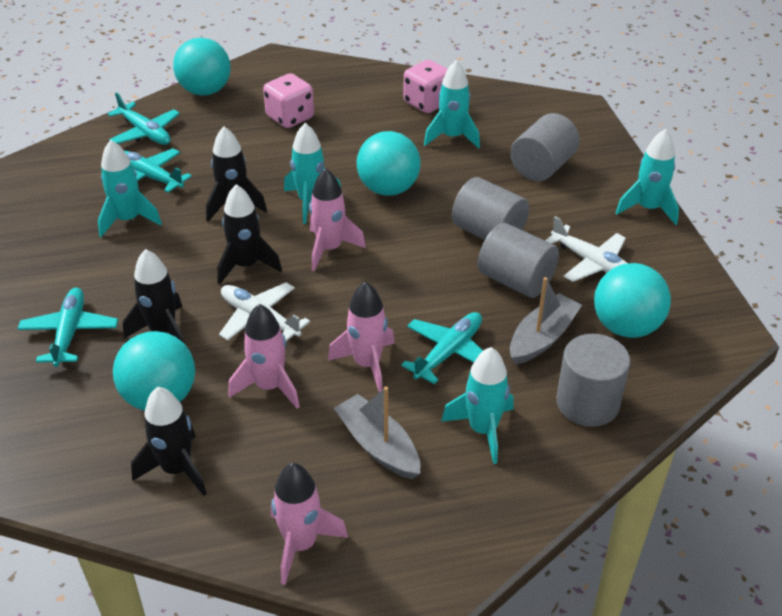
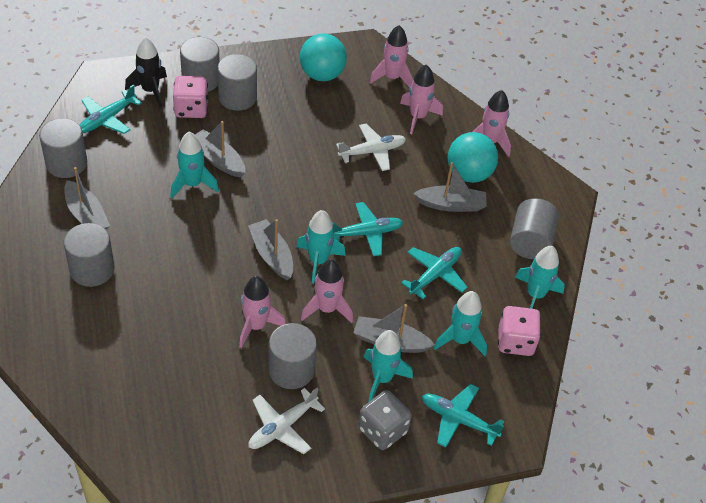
black rocket: [123,249,185,344] [131,387,207,496] [206,127,267,222] [217,184,282,285] = 4 -> [125,37,167,107] = 1
grey boat: [334,386,420,479] [510,277,582,365] = 2 -> [64,167,110,230] [195,121,245,178] [248,219,293,280] [353,304,435,353] [413,162,487,212] = 5
grey cylinder: [452,177,529,240] [478,223,559,298] [510,113,580,181] [556,334,630,427] = 4 -> [39,118,87,178] [64,223,114,287] [180,37,220,92] [217,54,257,111] [268,323,317,389] [510,198,559,259] = 6
grey dice: none = 0 -> [358,390,412,450] = 1
pink rocket: [228,304,300,409] [271,463,348,585] [309,168,366,271] [328,281,394,392] = 4 -> [239,276,286,348] [301,259,353,323] [369,25,413,88] [400,64,443,134] [472,90,511,157] = 5
turquoise ball: [113,331,195,411] [173,38,231,96] [357,131,421,196] [594,263,671,338] = 4 -> [300,34,347,81] [448,132,498,183] = 2

